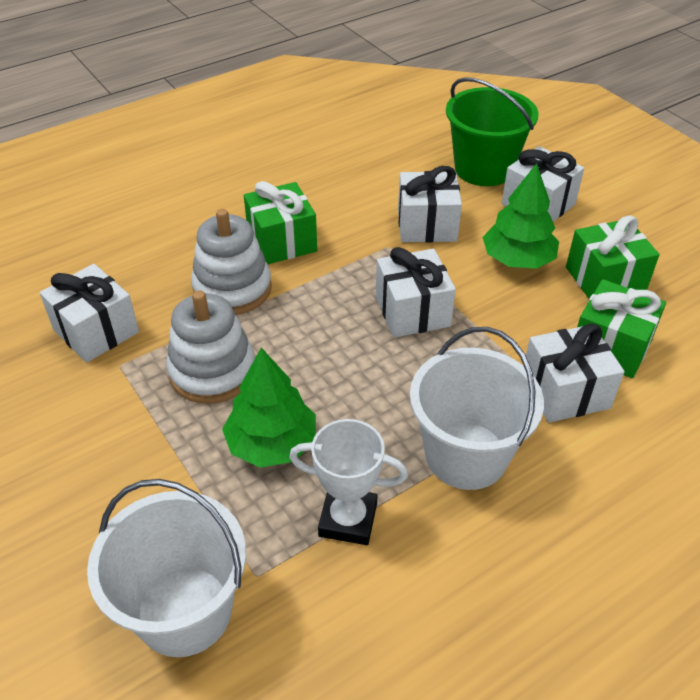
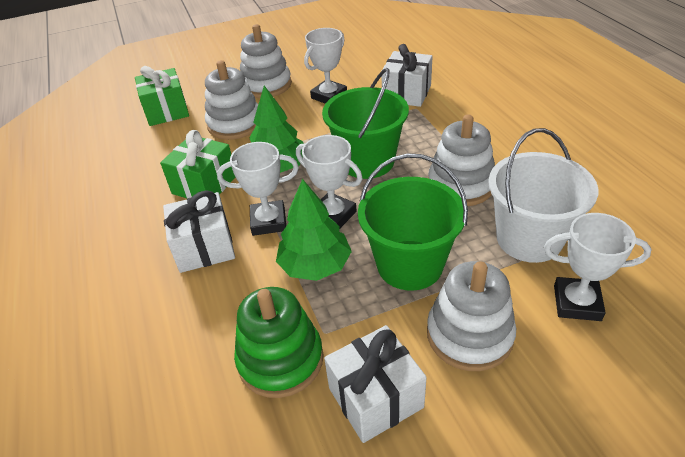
green bucket: [446,77,539,186] = 1 -> [322,68,409,179] [358,153,468,291] = 2
green gift: [244,181,317,264] [566,215,659,299] [577,279,666,378] = 3 -> [135,66,189,126] [160,130,235,198] = 2
green stacking toy: none = 0 -> [234,287,324,398] = 1
white bucket: [87,479,246,657] [410,327,544,490] = 2 -> [488,128,598,263] = 1
white gift: [40,264,139,363] [376,247,456,338] [398,166,462,242] [502,146,584,221] [526,324,624,423] = 5 -> [163,190,235,273] [324,325,427,443] [382,44,433,107] = 3
white stacking toy: [166,290,255,404] [191,209,272,315] = 2 -> [205,60,258,140] [240,24,292,98] [427,261,516,371] [428,114,495,206] = 4
white trophy: [289,419,408,545] = 1 -> [217,142,299,236] [296,135,362,229] [304,28,347,104] [544,213,652,321] = 4

